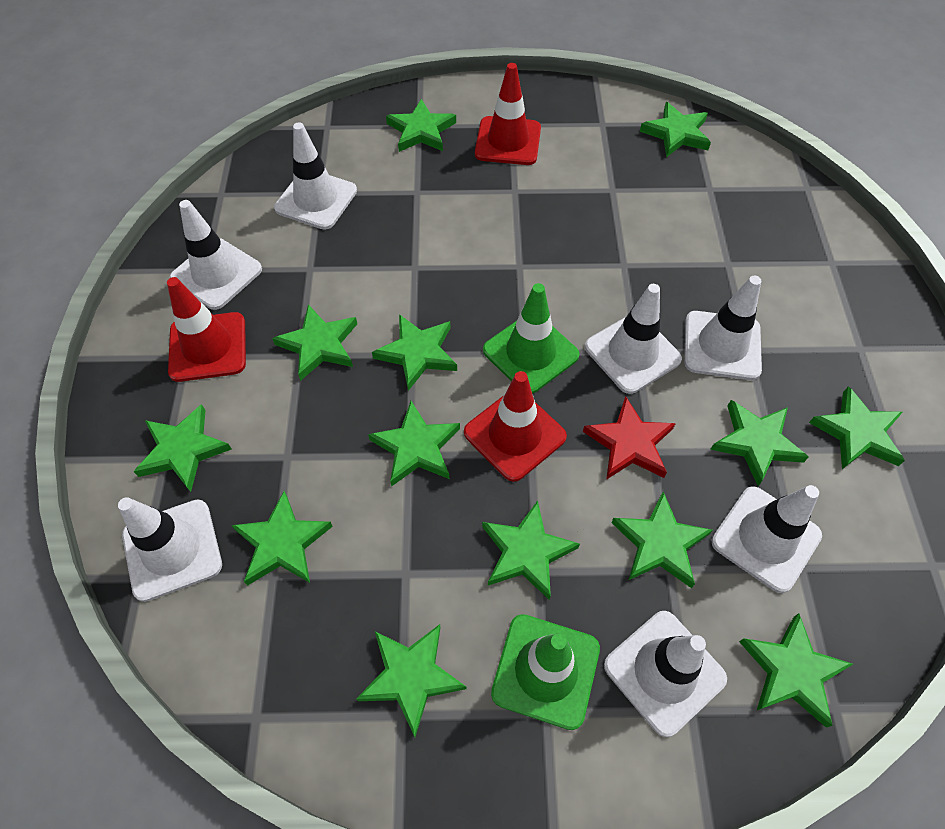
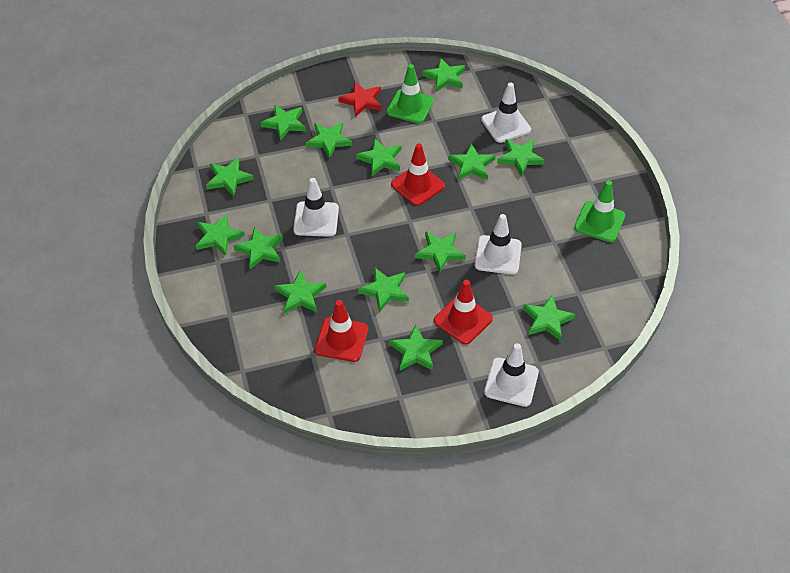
green star: [133,404,231,492] [231,491,333,586] [272,305,357,381] [356,624,467,737] [368,401,460,486] [372,314,457,391] [386,99,456,152] [482,500,580,600] [611,492,713,588] [640,102,711,157] [710,400,809,486] [739,613,853,728] [809,386,905,469] = 13 -> [196,214,245,256] [206,157,254,197] [234,227,283,269] [260,105,306,141] [274,270,326,314] [306,122,352,159] [356,139,401,176] [358,267,409,312] [389,324,443,370] [415,231,466,273] [422,58,465,92] [448,144,495,180] [497,139,545,176] [523,295,576,341] = 14
white traffic cone: [118,497,222,602] [170,200,262,310] [274,122,357,230] [585,284,682,394] [604,611,727,737] [684,276,762,380] [712,485,822,593] = 7 -> [293,178,339,237] [475,214,522,275] [481,83,531,143] [484,343,539,407] = 4

